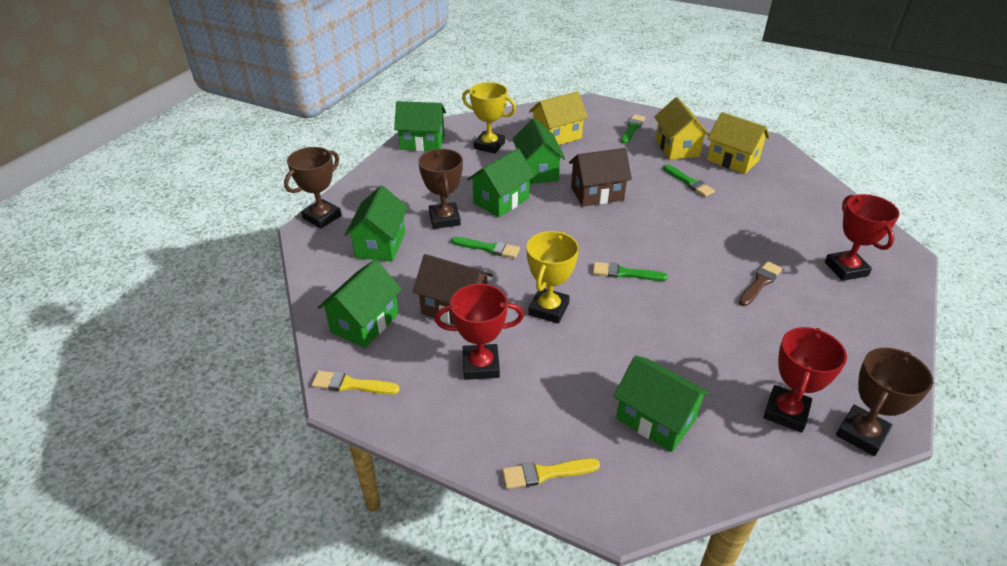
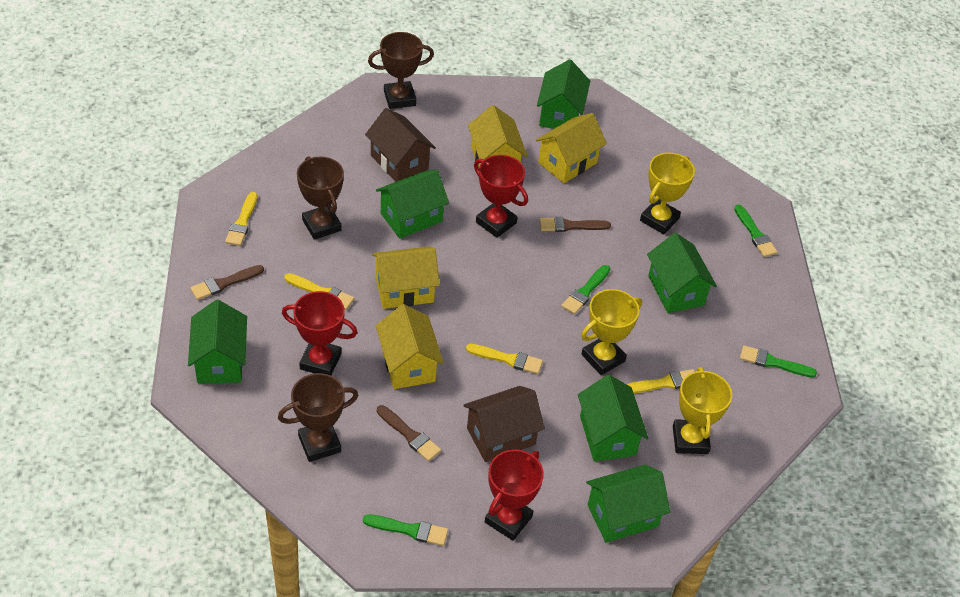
brown brush: [739,261,782,306] = 1 -> [190,265,264,300] [377,405,441,461] [540,217,611,232] = 3
yellow brush: [312,371,400,394] [502,458,600,489] = 2 -> [225,192,258,246] [284,273,355,310] [466,344,543,374] [627,369,695,394] = 4
yellow house: [529,91,588,145] [654,97,709,160] [707,112,770,174] = 3 -> [372,246,440,309] [376,304,444,389] [468,105,527,167] [536,113,607,183] = 4
yellow trophy: [462,82,516,154] [527,231,579,324] = 2 -> [581,289,642,375] [640,153,695,234] [673,367,732,454] = 3

